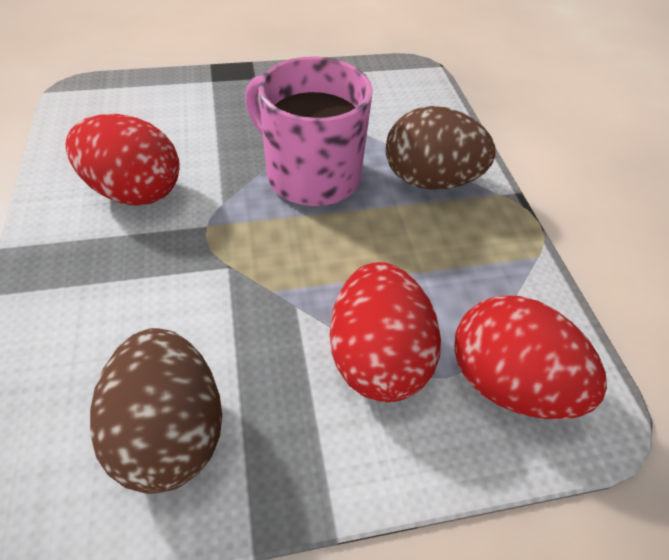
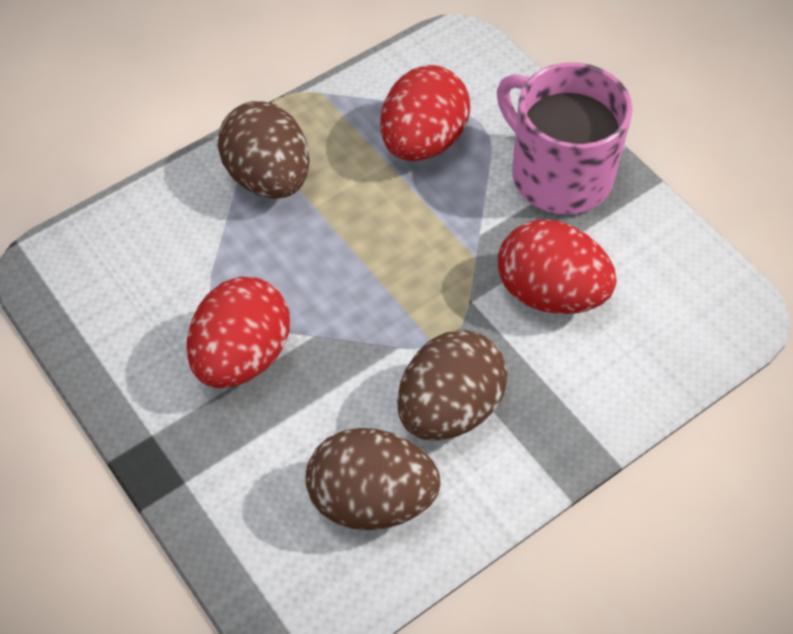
brown egg: [90,328,222,494] [386,106,495,190] = 2 -> [218,101,310,199] [306,428,441,530] [397,330,508,441] = 3

